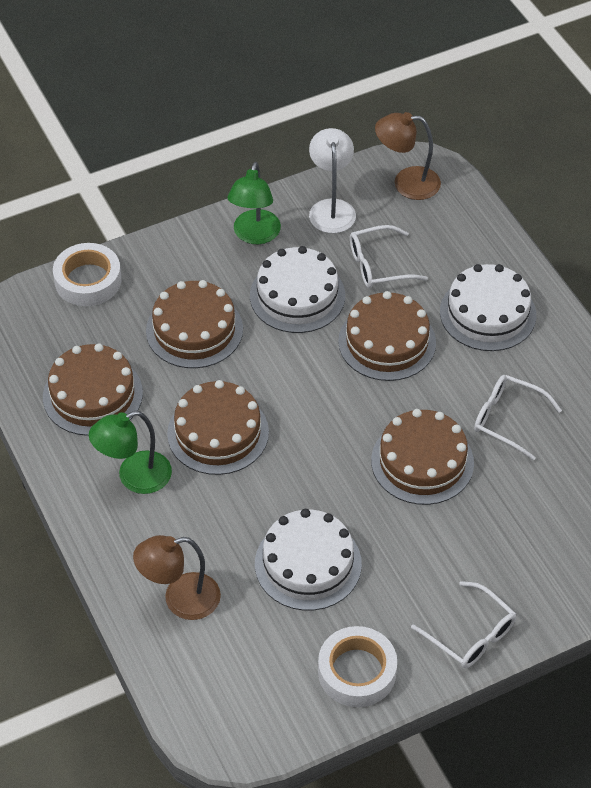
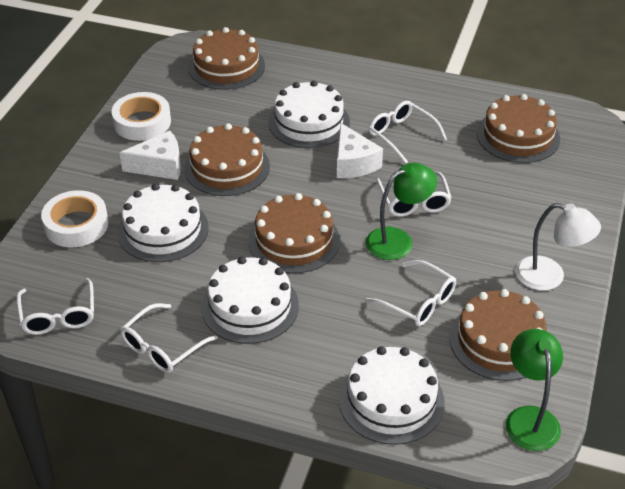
brown lamp: [133,535,221,620] [375,112,441,200] = 2 -> none = 0
white cake: [250,246,345,333] [255,509,362,611] [440,264,536,351] = 3 -> [117,184,209,262] [201,257,299,344] [268,80,350,148] [339,346,445,445] = 4
white cheese: none = 0 -> [119,131,181,180] [337,123,383,178] = 2
white glasses: [350,225,428,288] [411,581,516,668] [474,375,562,460] = 3 -> [16,278,94,335] [120,303,218,373] [365,260,456,326] [369,101,447,164] [376,172,452,217] = 5

